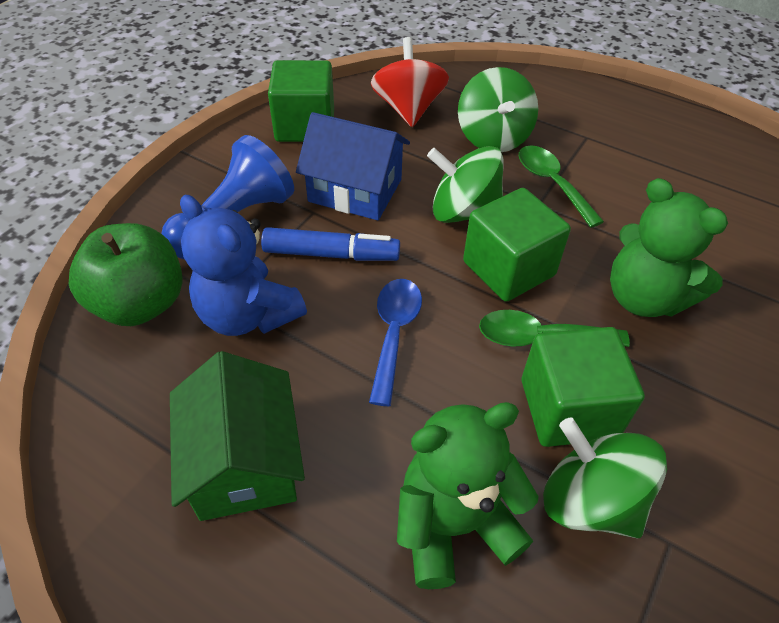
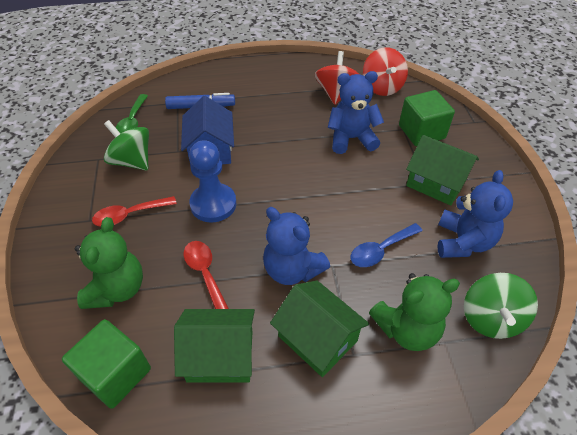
blue teddy bear: [180,195,307,336] = 1 -> [263,207,330,285] [328,71,384,154] [438,170,513,258] = 3
green apple: [69,223,183,326] = 1 -> none = 0
green cube: [268,60,334,142] [463,188,571,302] [522,327,645,447] = 3 -> [62,319,151,409] [399,90,455,146] = 2
green house: [170,351,305,521] = 1 -> [174,309,255,383] [270,280,369,377] [406,135,479,205] = 3
green spinning top: [427,146,504,223] [458,67,538,152] [543,417,667,538] = 3 -> [104,120,149,171] [464,273,538,339] = 2
green spoon: [479,310,630,347] [519,145,604,228] = 2 -> [116,94,148,134] = 1
red spinning top: [371,37,449,127] = 1 -> [315,51,359,105] [363,47,408,96] = 2
red spoon: none = 0 -> [92,196,177,227] [184,241,229,309] = 2

